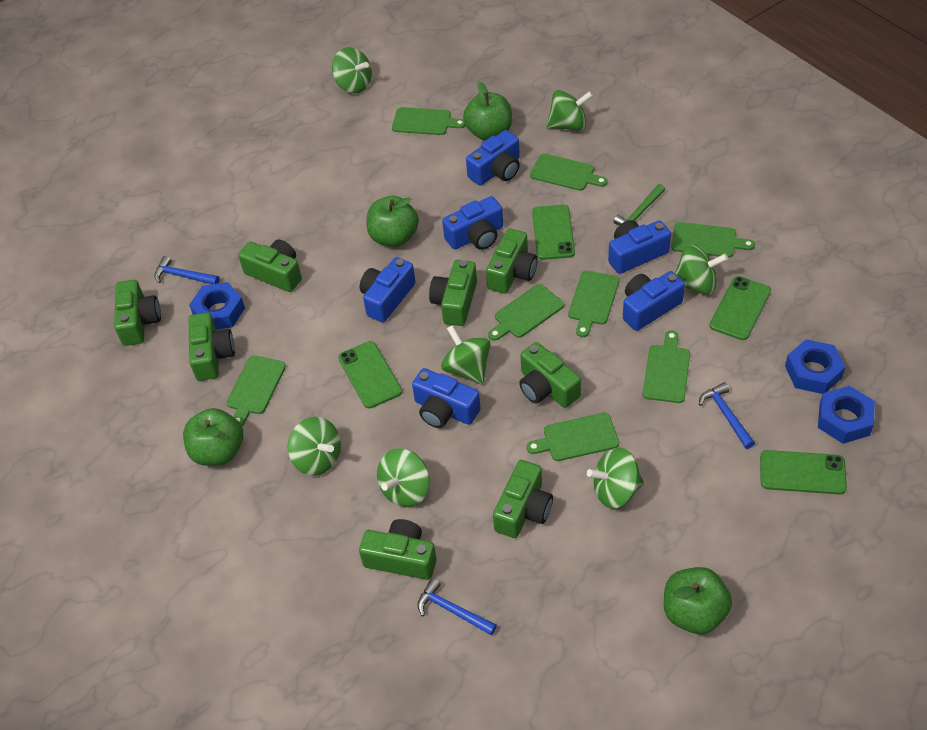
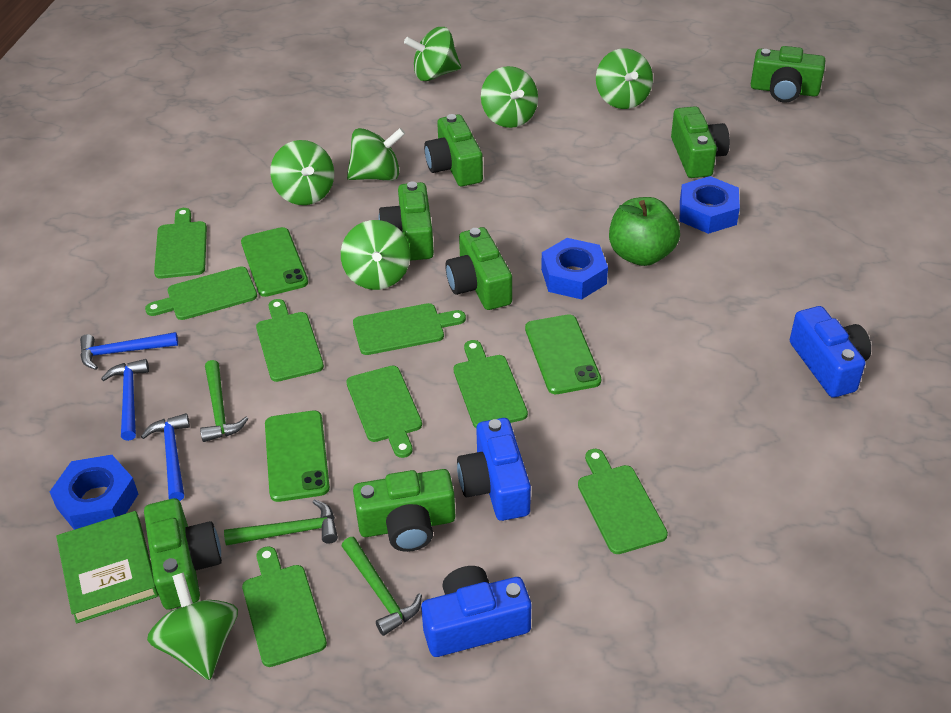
blue camera: [360,257,415,322] [412,368,481,428] [442,196,503,250] [466,130,520,186] [608,220,671,274] [623,271,685,331] = 6 -> [421,566,531,657] [457,418,531,521] [790,306,871,398] = 3
green apple: [183,408,243,466] [367,196,419,247] [463,82,512,141] [664,567,732,634] = 4 -> [609,197,680,266] = 1
green book: none = 0 -> [56,511,159,624] = 1
green camera: [114,280,161,346] [189,313,235,381] [238,240,302,292] [359,519,437,580] [429,260,477,326] [486,228,538,294] [493,460,553,538] [519,342,581,408] = 8 -> [144,498,222,609] [353,469,455,552] [378,181,434,261] [424,114,483,187] [445,227,512,310] [671,106,730,178] [751,46,825,102] = 7
green hammer: [613,184,665,225] = 1 -> [200,360,248,442] [224,499,338,546] [342,537,422,636] = 3
green phone: [338,341,402,408] [532,205,575,260] [710,276,771,340] [760,450,847,495] = 4 -> [241,227,308,297] [265,411,330,502] [525,314,601,394] = 3

